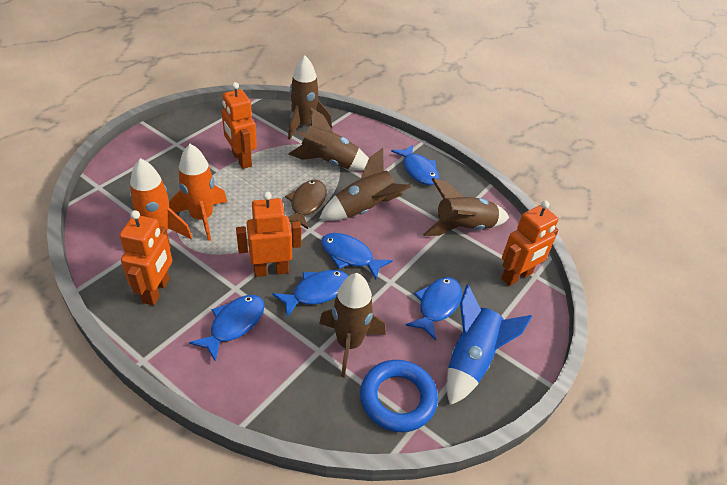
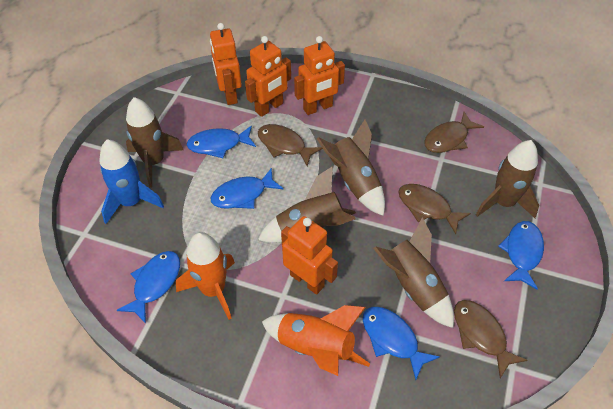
blue ring: [360,360,438,432] = 1 -> none = 0
brown fish: [285,180,327,229] = 1 -> [258,124,323,166] [398,184,471,234] [424,112,484,153] [454,300,528,378] = 4

